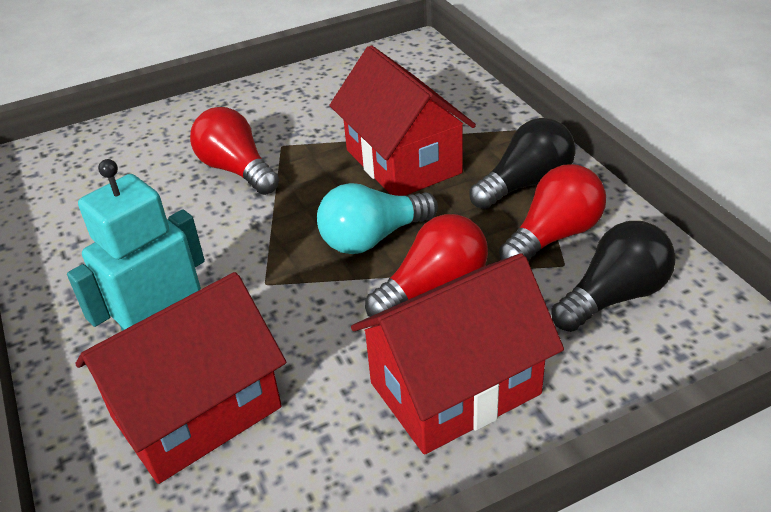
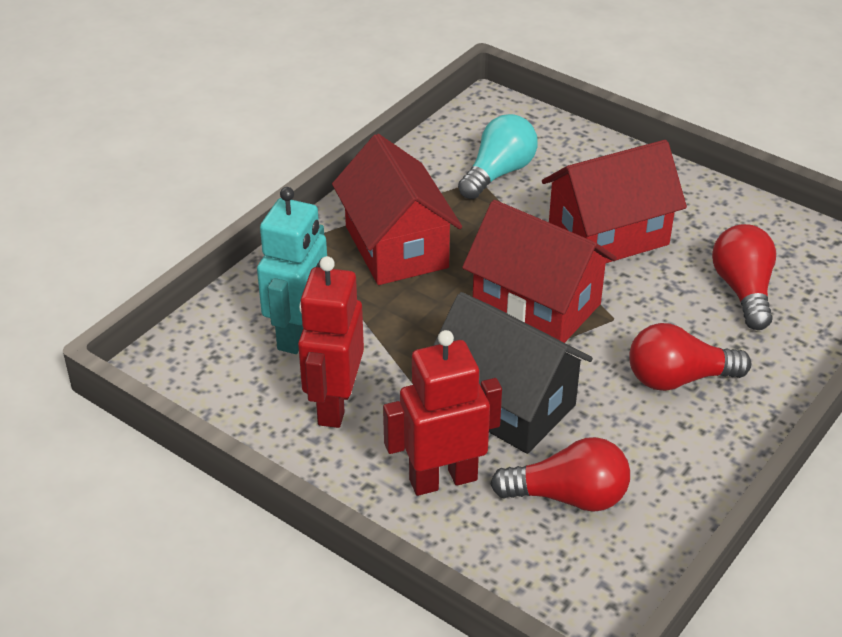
black house: none = 0 -> [433,292,593,454] = 1
black light bulb: [469,118,575,209] [551,221,676,332] = 2 -> none = 0
red robot: none = 0 -> [298,256,364,428] [383,330,502,496] = 2

